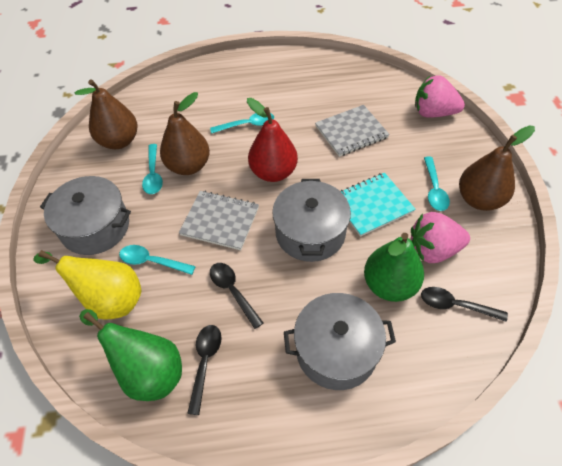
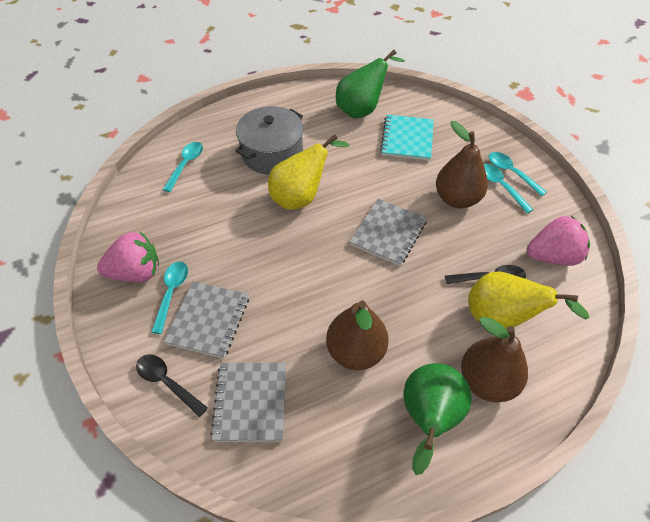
black spoon: [187,325,222,415] [210,263,263,329] [421,287,508,322] = 3 -> [136,354,208,417] [445,265,526,284] = 2
grey notebook: [179,191,259,250] [315,105,390,157] = 2 -> [164,281,249,359] [210,363,286,442] [350,199,427,266] = 3
grey pot: [40,176,131,255] [272,179,351,262] [284,293,396,390] = 3 -> [235,106,304,174] = 1
red pear: [247,98,298,182] = 1 -> none = 0
yellow pear: [33,250,141,320] = 1 -> [268,134,349,210] [468,271,590,330] = 2

